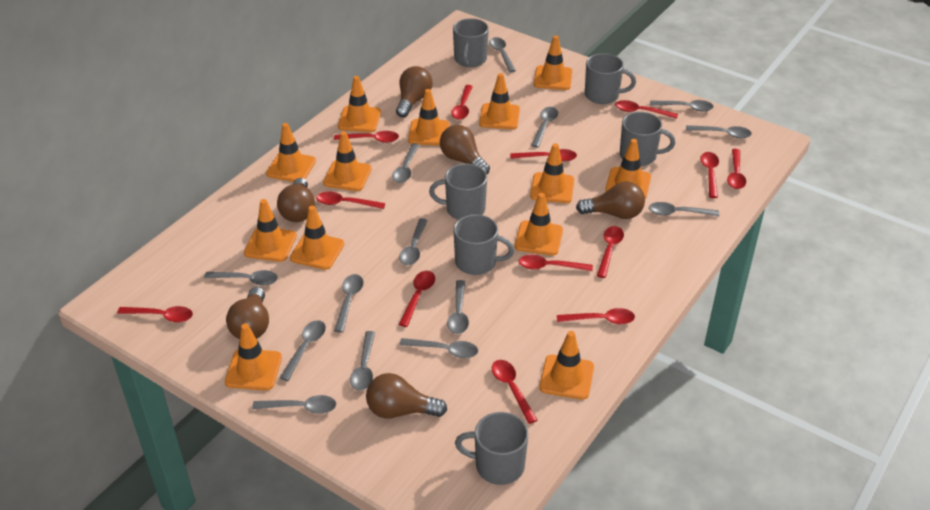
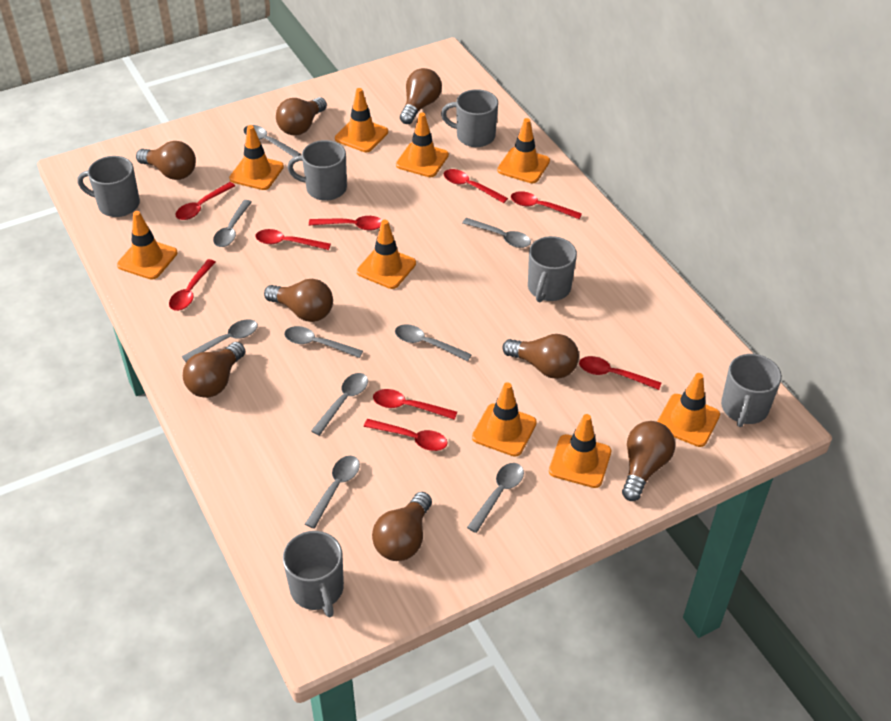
brown light bulb: [226,287,269,339] [277,178,315,222] [366,373,447,419] [396,66,432,117] [440,125,490,174] [576,181,645,219] = 6 -> [136,141,196,180] [183,342,245,398] [264,279,333,322] [276,97,327,135] [372,492,432,561] [400,68,442,124] [502,334,579,379] [622,421,675,501] = 8
grey spoon: [204,270,278,286] [252,395,336,414] [280,320,326,381] [334,274,364,333] [350,331,375,391] [392,143,420,183] [399,219,428,265] [399,338,478,358] [447,280,469,334] [489,37,516,72] [531,107,558,147] [649,202,719,216] [650,100,714,111] [686,125,752,138] = 14 -> [182,319,258,362] [213,200,252,247] [243,125,301,157] [284,326,363,358] [305,456,360,529] [311,373,368,436] [395,324,472,361] [462,218,531,248] [467,463,524,533] = 9
orange traffic cone: [225,323,282,391] [244,199,297,262] [266,123,316,182] [290,206,344,270] [323,131,372,191] [338,76,381,132] [408,89,450,146] [479,73,520,129] [515,193,563,256] [530,143,574,203] [534,35,572,90] [539,331,594,400] [605,139,651,198] = 13 -> [117,211,178,280] [229,125,284,190] [335,88,388,152] [357,220,416,289] [396,112,449,177] [472,382,537,457] [497,118,550,183] [549,414,611,488] [657,373,720,447] = 9
red spoon: [117,306,193,323] [316,192,385,209] [334,131,399,143] [398,271,435,327] [451,85,473,120] [492,360,537,424] [510,149,577,161] [519,255,593,271] [557,308,635,324] [597,226,624,278] [615,100,678,119] [700,152,719,198] [727,149,746,189] = 13 -> [169,259,216,311] [175,182,235,220] [255,229,331,250] [309,216,382,230] [364,419,448,451] [373,389,457,420] [444,169,508,203] [511,191,582,219] [579,356,661,390] = 9

